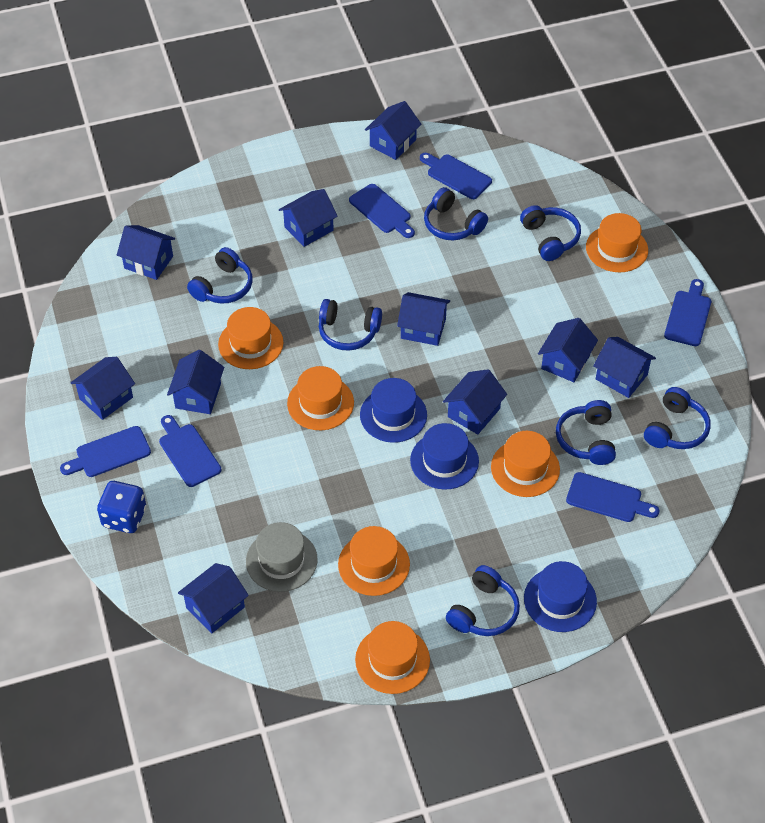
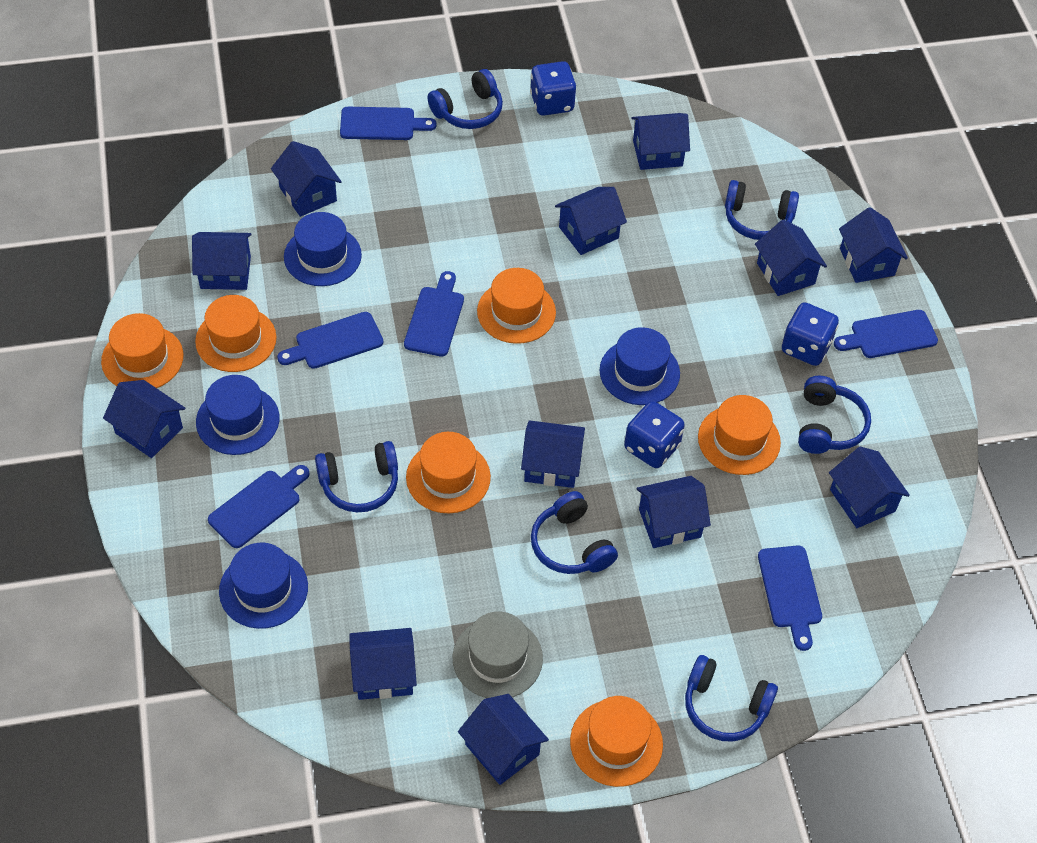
blue dice: [97,481,146,533] = 1 -> [530,61,576,116] [624,401,685,468] [782,302,839,366] = 3
blue hat: [360,378,427,443] [410,423,479,490] [524,561,597,632] = 3 -> [196,375,279,455] [219,543,308,629] [284,212,362,286] [599,327,680,405] = 4
blue headphones: [187,247,253,304] [319,299,382,351] [424,187,488,240] [446,565,520,636] [520,205,581,261] [556,400,616,465] [644,387,711,449] = 7 -> [315,441,398,512] [427,69,503,129] [531,491,618,574] [685,655,778,742] [725,180,799,240] [798,376,871,454] = 6
blue house: [70,357,135,420] [117,225,175,280] [167,350,224,414] [178,563,249,633] [279,189,338,247] [365,101,422,160] [397,292,450,346] [443,369,507,435] [538,318,598,382] [593,337,656,398] = 10 -> [103,380,185,458] [192,232,252,290] [271,141,342,217] [349,628,417,700] [458,694,549,785] [521,420,585,488] [555,187,627,255] [631,113,690,170] [637,476,711,548] [755,219,827,296] [829,446,910,528] [839,207,908,283] = 12

